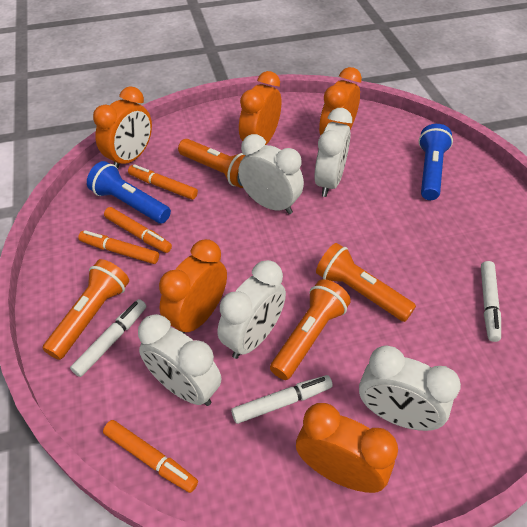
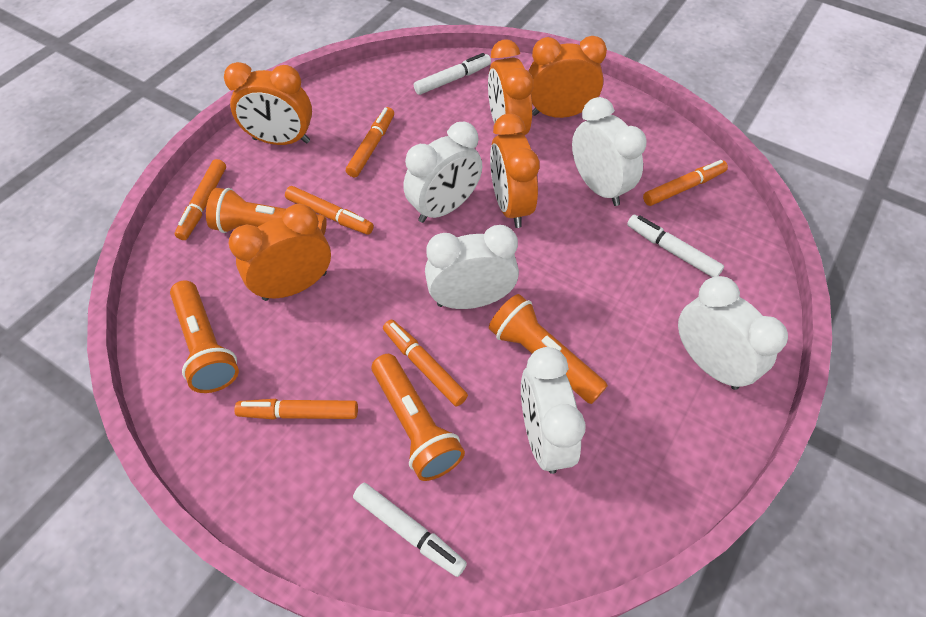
blue flashlight: [87,161,171,223] [418,124,453,200] = 2 -> none = 0
orange marker: [78,230,159,264] [103,420,198,493] [104,207,172,253] [128,164,198,200] = 4 -> [175,159,226,240] [234,399,358,420] [285,186,374,235] [346,107,394,177] [383,320,468,406] [643,160,728,206] = 6

